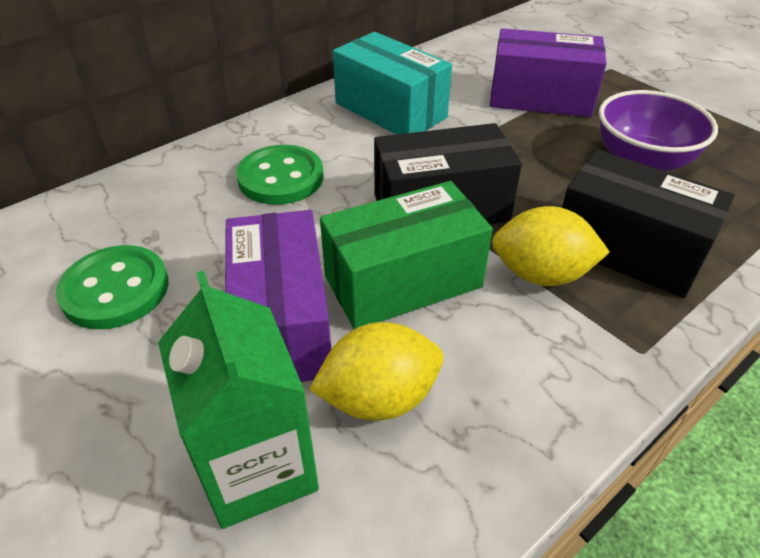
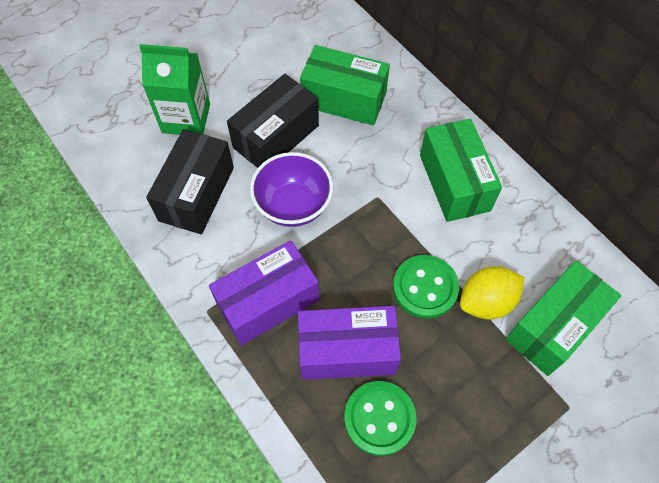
green box: [320,181,493,329] = 1 -> [300,45,390,126] [420,119,502,222] [505,260,621,376] = 3
turquoise box: [333,32,452,135] = 1 -> none = 0
yellow lemon: [309,322,444,421] [492,206,610,286] = 2 -> [460,266,524,320] = 1

